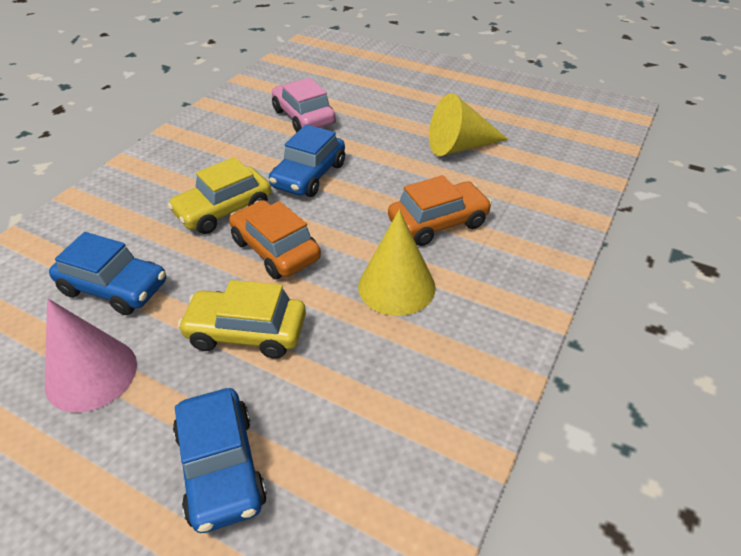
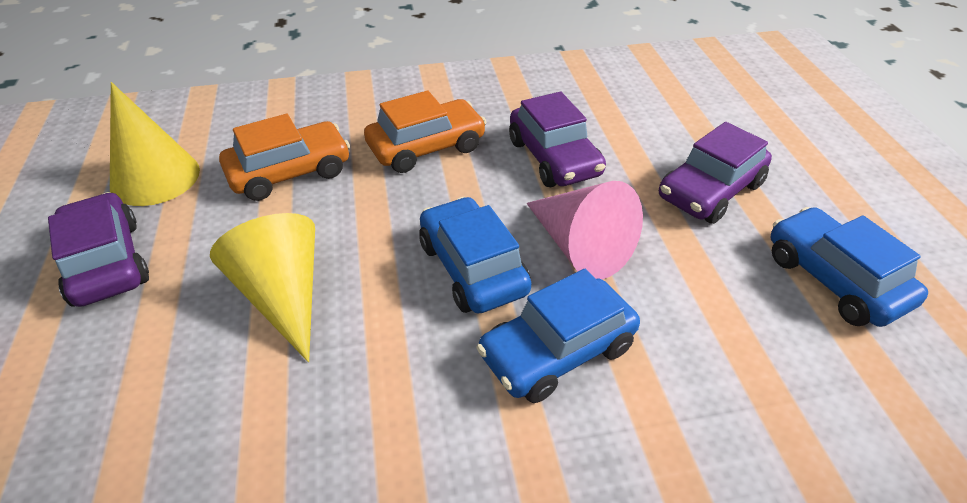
pink car: [272,78,336,133] = 1 -> none = 0
purple car: none = 0 -> [48,192,149,307] [509,92,606,187] [659,122,772,224] = 3
yellow car: [168,157,271,234] [178,280,306,359] = 2 -> none = 0

